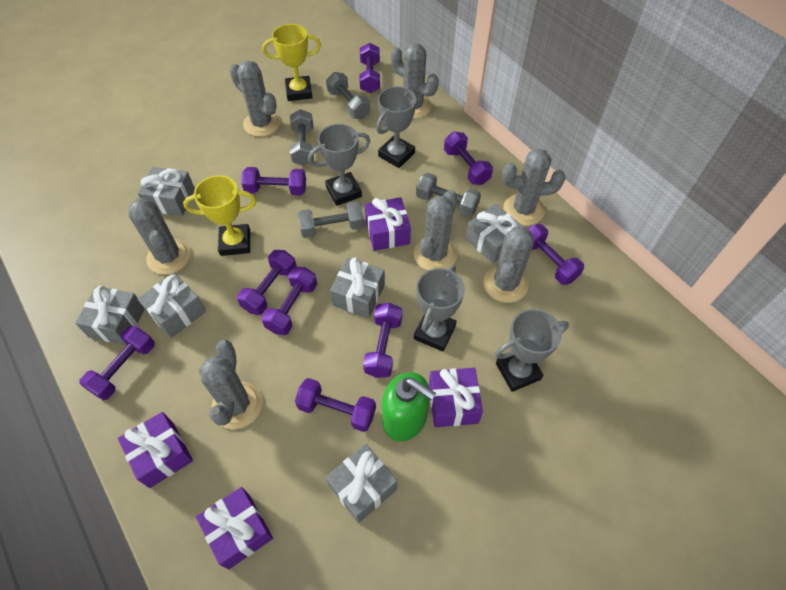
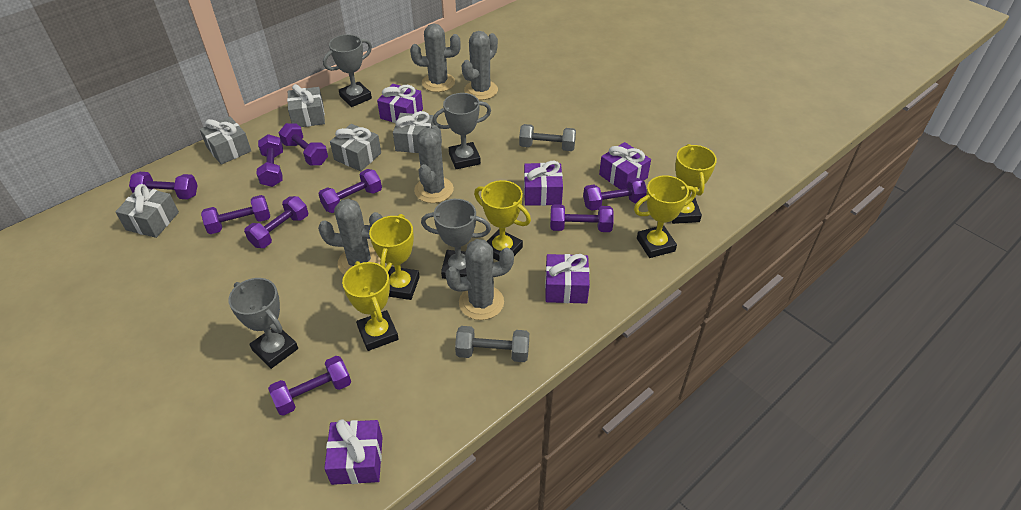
green soap dispenser: [382,372,436,441] = 1 -> none = 0
grey cactus: [128,198,190,275] [199,340,262,429] [229,61,280,137] [391,43,439,119] [414,190,457,271] [484,227,533,303] [502,149,566,226] = 7 -> [318,199,383,274] [410,23,461,92] [414,125,454,203] [445,239,514,320] [462,31,498,100] = 5
grey dumbbell: [290,109,314,166] [298,201,364,238] [326,72,370,119] [416,173,481,217] = 4 -> [455,326,529,362] [519,124,576,151] = 2
grey gift: [75,286,145,345] [137,273,206,338] [138,167,195,216] [326,444,397,523] [330,257,385,318] [465,204,524,263] = 6 -> [115,184,179,238] [200,117,251,165] [287,84,325,127] [330,124,381,171] [393,111,434,153] = 5
purple gift: [118,412,193,488] [196,487,273,569] [365,197,411,251] [429,368,483,427] = 4 -> [324,419,383,485] [377,84,423,123] [524,161,563,206] [545,254,590,304] [599,142,651,190] = 5
yellow trophy: [183,175,256,256] [262,24,321,101] = 2 -> [342,261,399,351] [369,214,420,300] [474,180,531,261] [634,175,696,258] [672,144,717,224] = 5

